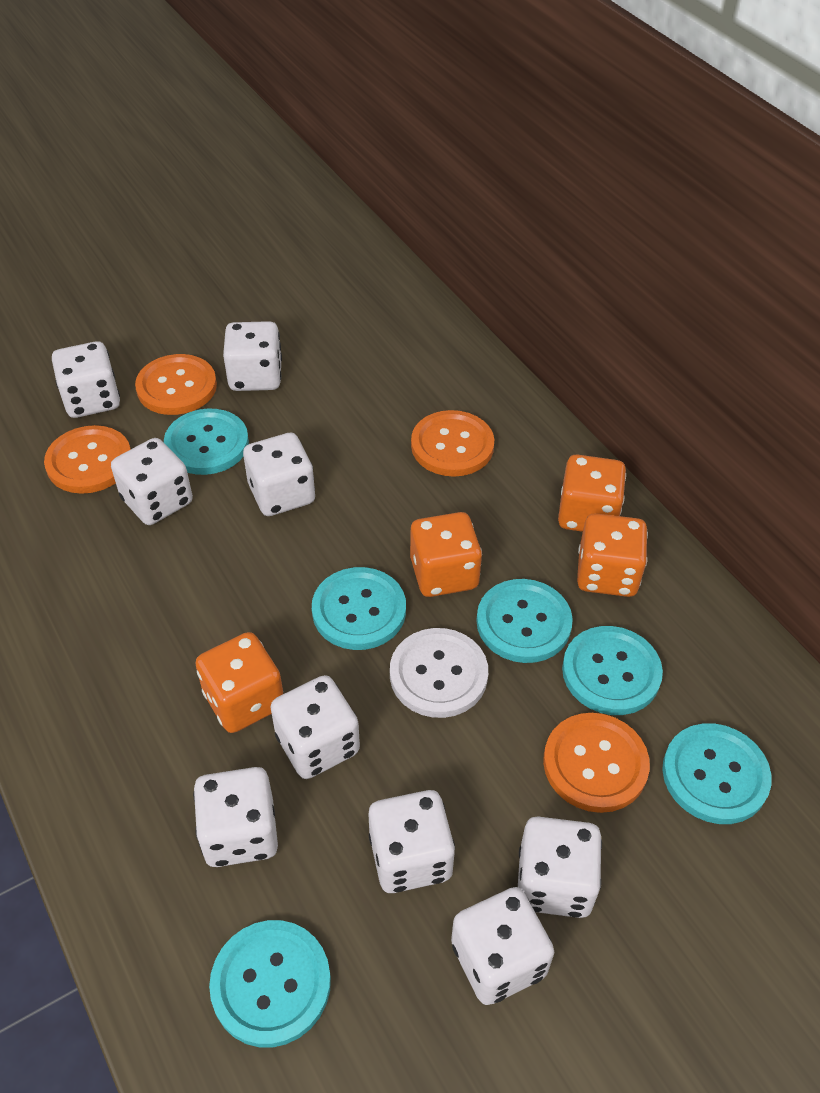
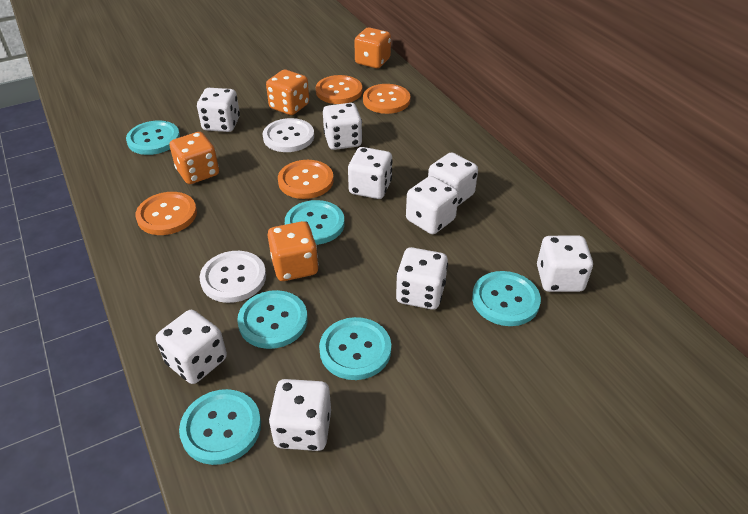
white button: [390,628,488,718] = 1 -> [200,251,266,303] [263,118,314,152] = 2

